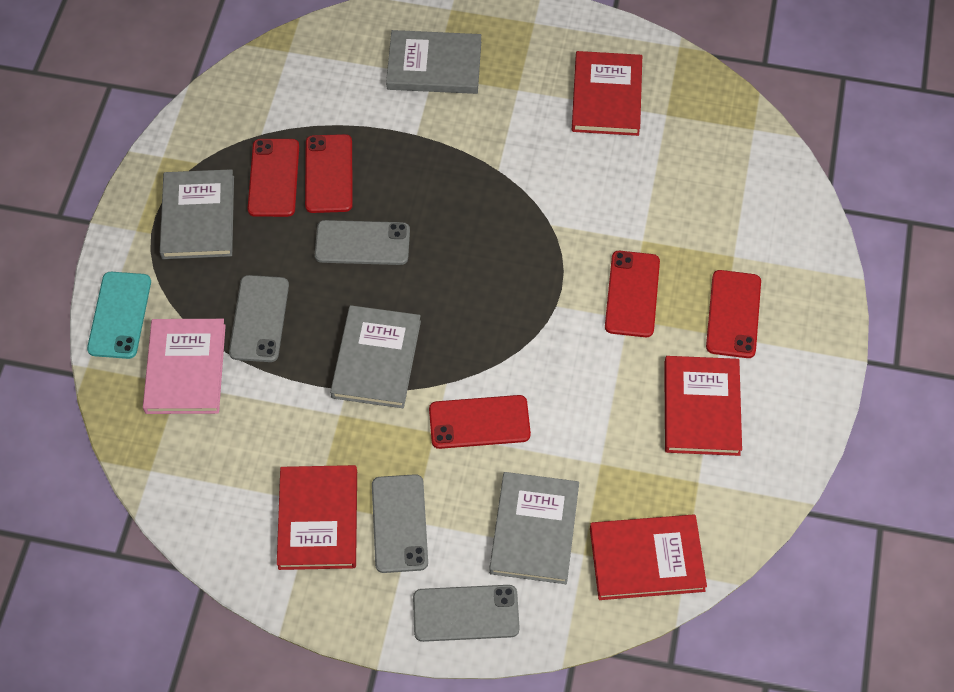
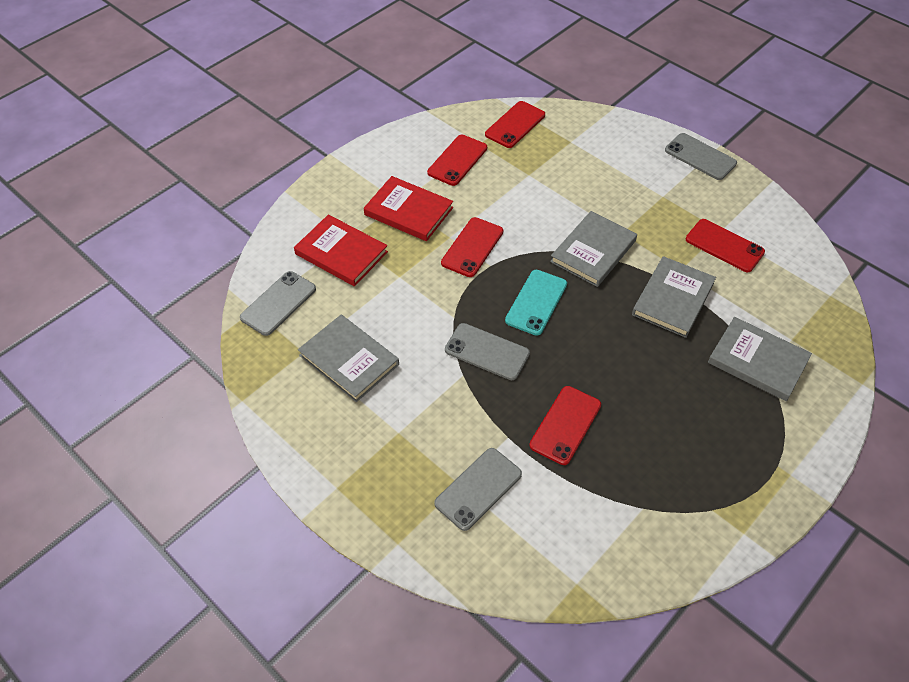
pink book: [143,319,226,414] = 1 -> none = 0
red book: [277,465,357,570] [572,51,642,136] [590,514,707,600] [664,356,742,456] = 4 -> [294,214,388,286] [364,176,453,241] = 2

